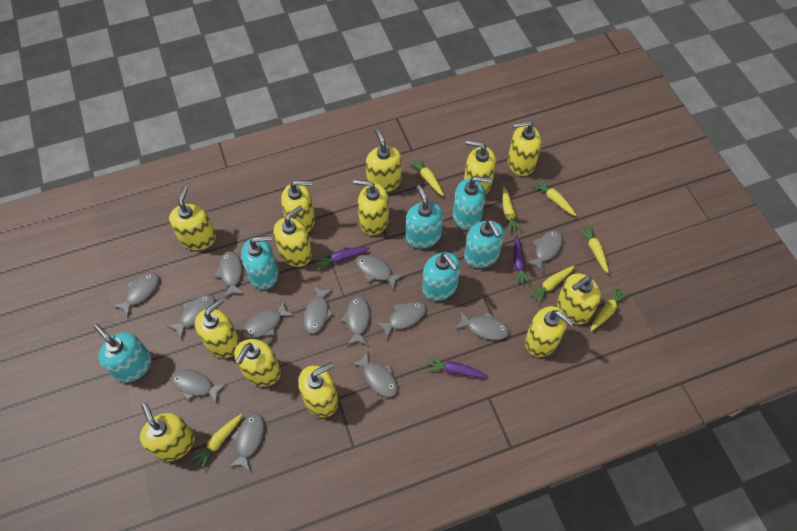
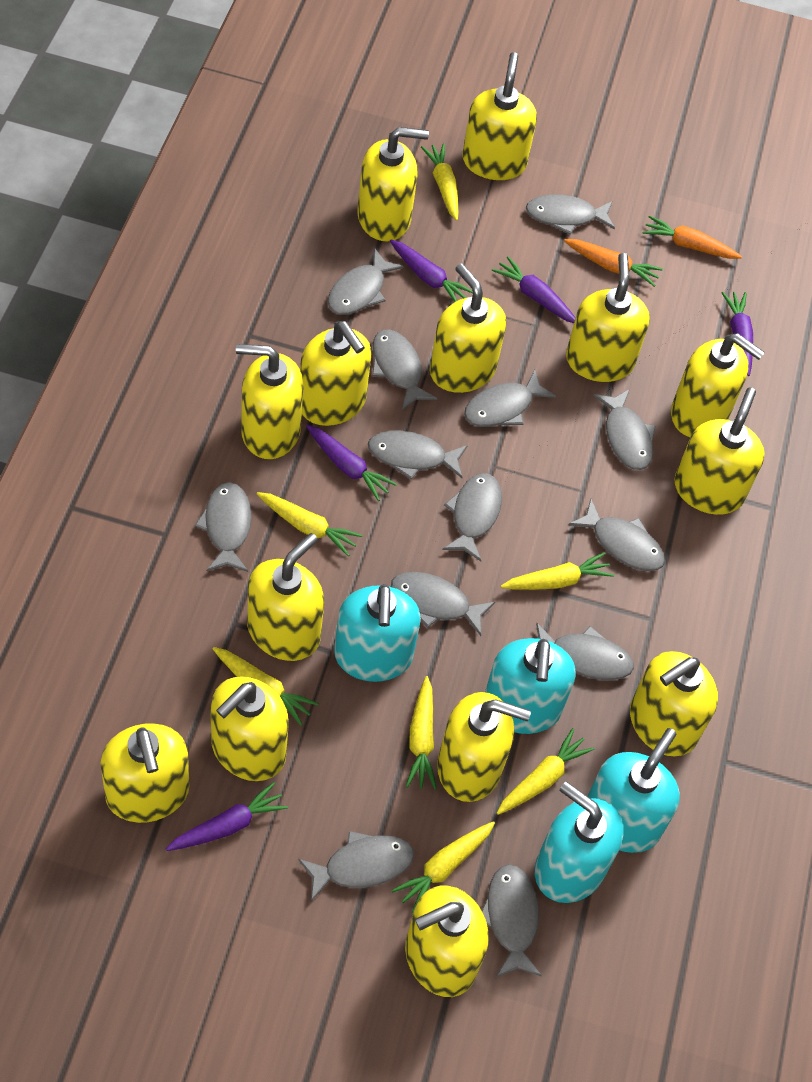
orange carrot: none = 0 -> [564,239,663,287] [643,215,742,259] = 2
purple carrot: [314,247,370,270] [426,357,488,378] [513,235,530,286] = 3 -> [166,782,288,851] [306,425,397,501] [390,240,473,302] [492,256,575,323] [721,292,753,376] = 5
turquoise soap dispenser: [94,324,151,383] [241,235,279,290] [406,185,443,249] [422,252,460,301] [453,176,492,230] [464,220,504,268] = 6 -> [334,584,421,682] [485,638,576,734] [535,782,624,903] [588,728,680,853] = 4
yellow soap dispenser: [140,403,195,462] [169,186,216,250] [195,298,240,358] [234,339,281,387] [273,206,312,267] [281,180,315,232] [298,362,338,418] [353,180,389,235] [366,129,402,192] [464,140,496,195] [508,121,542,176] [525,306,574,357] [557,273,601,324] = 13 -> [100,723,189,823] [211,676,289,781] [236,344,304,459] [247,533,324,661] [300,321,371,426] [357,127,429,241] [405,885,489,997] [430,263,506,393] [437,692,531,802] [463,52,537,180] [566,253,650,382] [630,651,718,756] [671,333,765,437] [674,387,765,515] = 14

